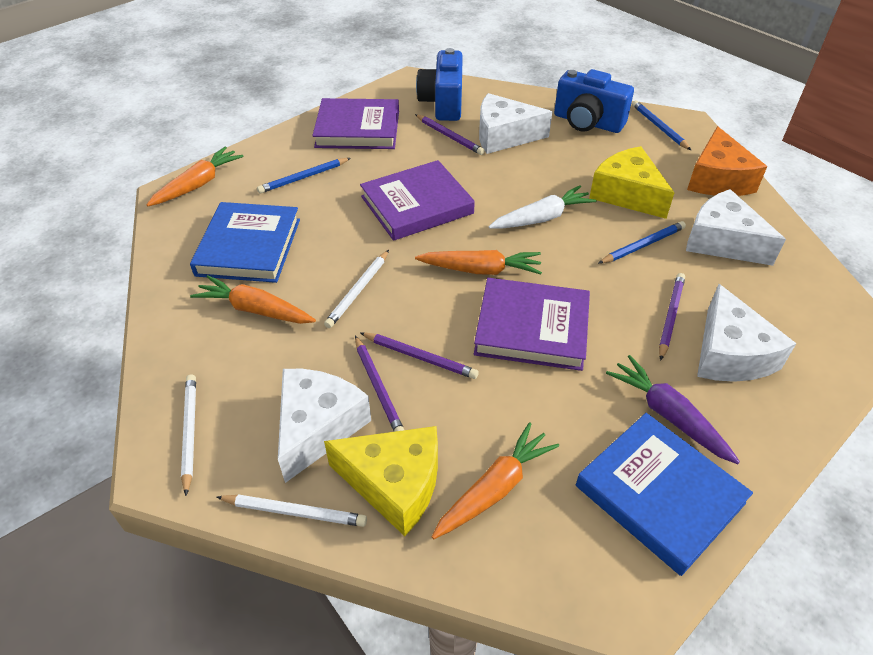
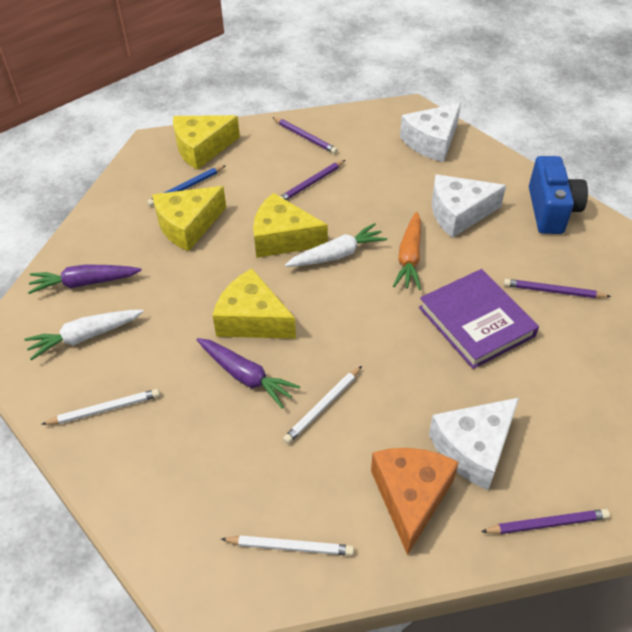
blue book: [190,202,300,283] [576,413,753,576] = 2 -> none = 0
blue camera: [416,48,463,121] [554,69,634,133] = 2 -> [529,156,588,234] = 1
blue pencil: [257,158,351,194] [598,221,686,264] [632,100,691,150] = 3 -> [147,165,226,206] = 1
orange carrot: [146,147,243,206] [190,275,316,324] [415,250,542,275] [432,422,559,539] = 4 -> [393,212,421,290] = 1
purple book: [312,98,399,149] [360,160,475,241] [474,278,590,371] = 3 -> [419,269,539,369] = 1
purple carrot: [606,355,740,464] = 1 -> [28,264,142,294] [197,338,301,408] = 2
white carrot: [489,186,596,229] = 1 -> [24,310,144,360] [285,223,387,267] = 2
white cheese: [278,369,371,483] [479,93,552,154] [686,189,786,266] [697,284,797,382] = 4 -> [400,103,461,162] [429,398,519,490] [432,174,506,238] = 3
yellow cheese: [324,426,438,536] [589,146,675,219] = 2 -> [152,186,226,252] [173,115,240,170] [213,269,296,339] [253,193,328,258] = 4

